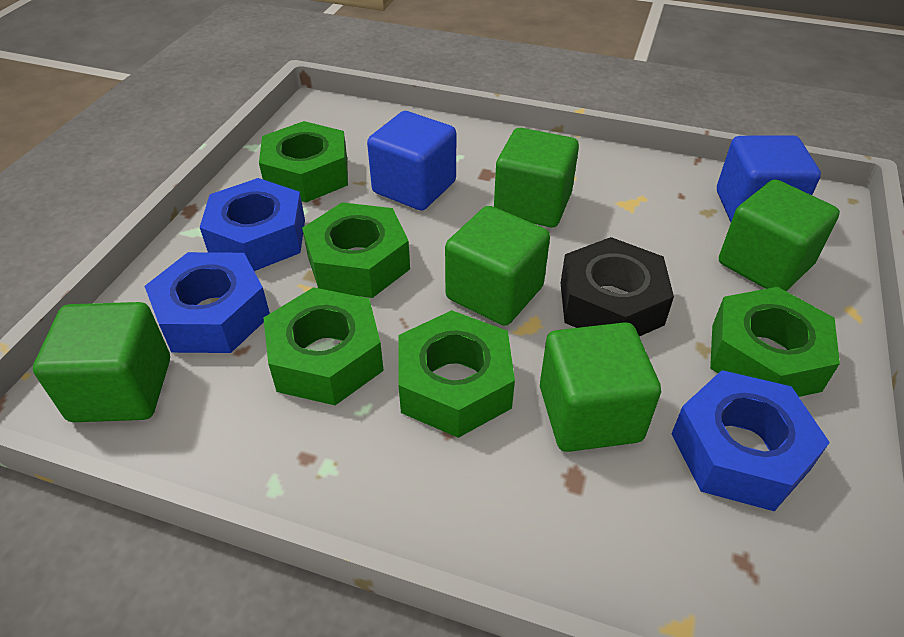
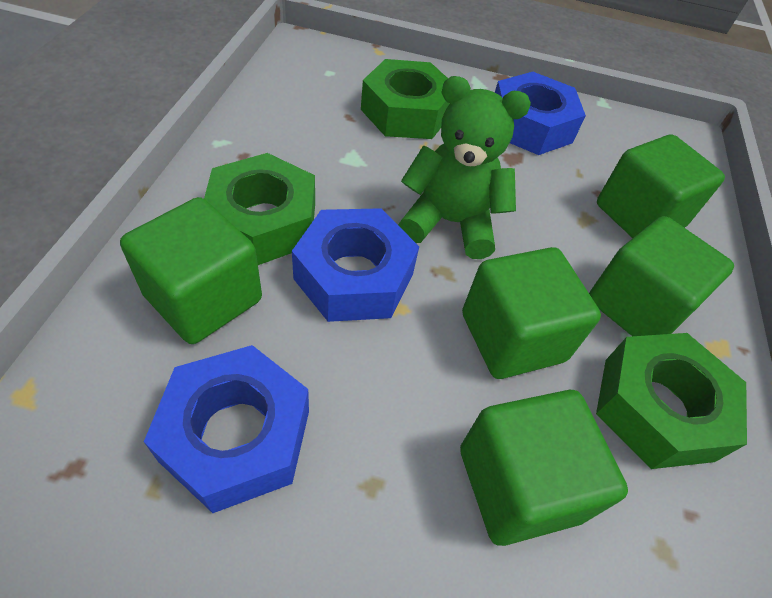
black nut: [560,237,674,337] = 1 -> none = 0
blue cube: [367,111,456,211] [717,135,821,222] = 2 -> none = 0
green nut: [259,121,348,203] [263,287,384,405] [302,202,410,298] [398,310,515,438] [710,287,840,397] = 5 -> [204,153,315,265] [361,59,450,139] [596,333,747,469] = 3
green teddy bear: none = 0 -> [398,76,531,259] = 1

